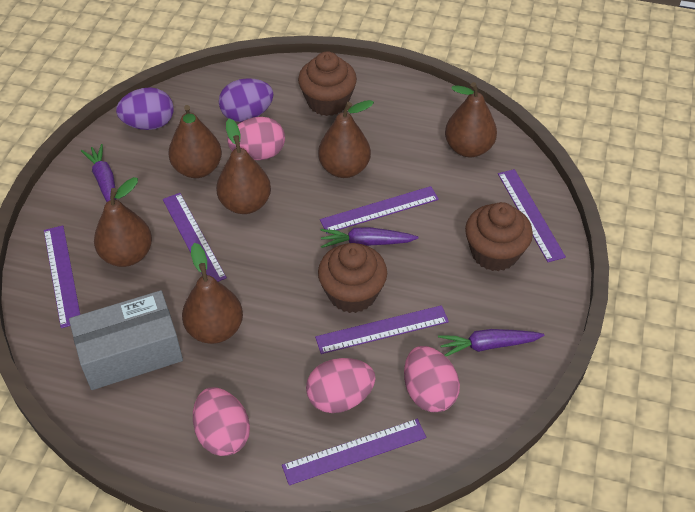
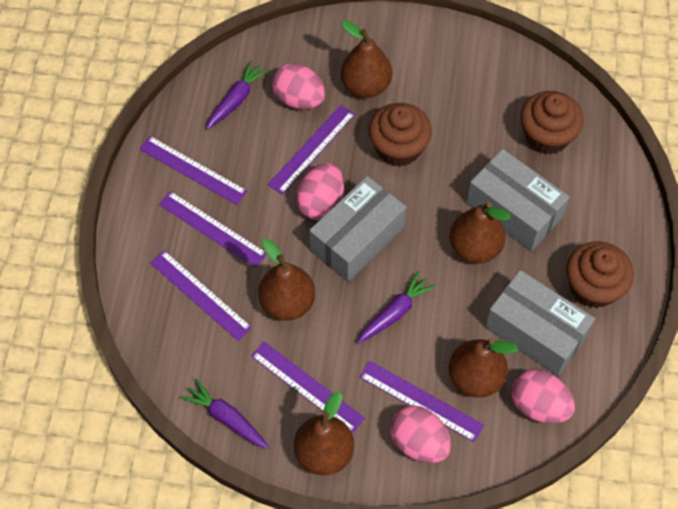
brown pear: [94,177,152,267] [168,105,222,178] [182,243,243,344] [216,118,271,214] [318,100,374,178] [445,82,497,157] = 6 -> [258,238,315,321] [294,391,354,475] [340,20,392,98] [449,202,511,263] [449,338,518,398] = 5
grey box: [69,290,183,390] = 1 -> [309,176,406,282] [466,149,570,251] [485,270,595,376] = 3
purple egg: [116,87,174,130] [219,78,273,122] = 2 -> none = 0

